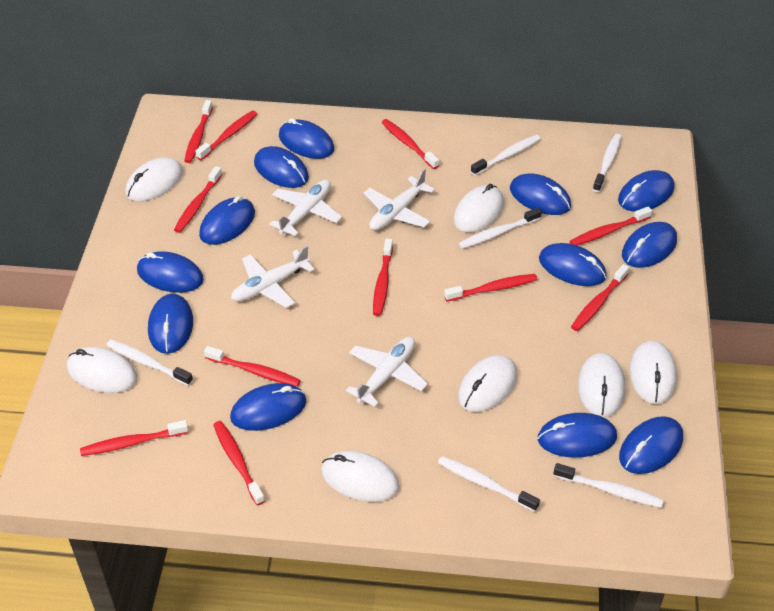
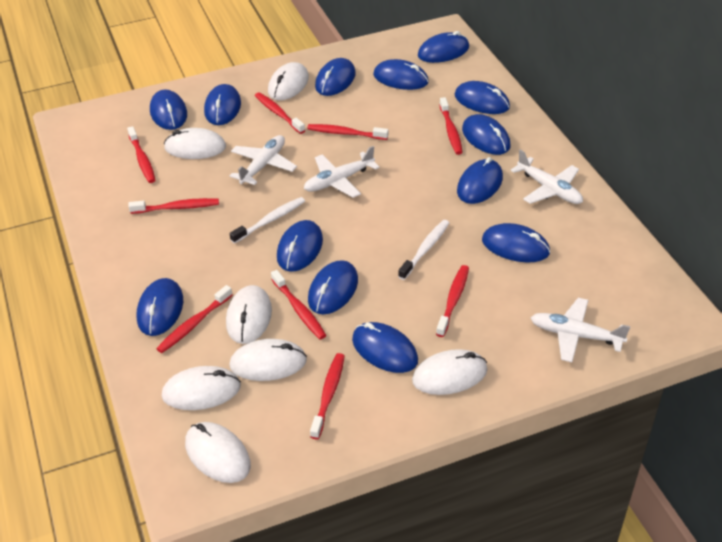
blue mouse: [137,251,204,293] [148,294,193,354] [199,196,255,245] [230,383,307,431] [254,146,309,188] [279,118,334,159] [510,173,571,215] [538,413,617,458] [539,243,606,286] [618,170,674,212] [619,416,683,474] [622,222,677,268] = 12 -> [137,278,183,336] [150,89,187,130] [204,84,241,125] [277,220,323,272] [308,260,358,315] [315,58,356,96] [352,322,418,373] [373,59,429,90] [418,31,469,63] [455,81,510,114] [457,157,503,204] [462,114,510,155] [482,223,550,262] = 13
red toothbrush: [80,420,188,456] [174,166,222,233] [184,100,213,163] [196,110,257,160] [204,346,301,387] [213,421,265,505] [373,238,393,316] [381,119,439,169] [444,274,537,301] [570,206,652,245] [571,264,629,331] = 11 -> [127,126,155,183] [128,198,219,214] [156,285,233,353] [255,92,305,134] [271,270,326,339] [307,124,388,140] [310,353,345,439] [436,265,469,337] [439,97,463,155] = 9
white toothbrush: [106,340,193,386] [438,456,540,512] [458,208,542,249] [471,135,540,175] [553,463,664,508] [593,134,622,192] = 6 -> [229,197,305,244] [398,220,449,280] = 2

